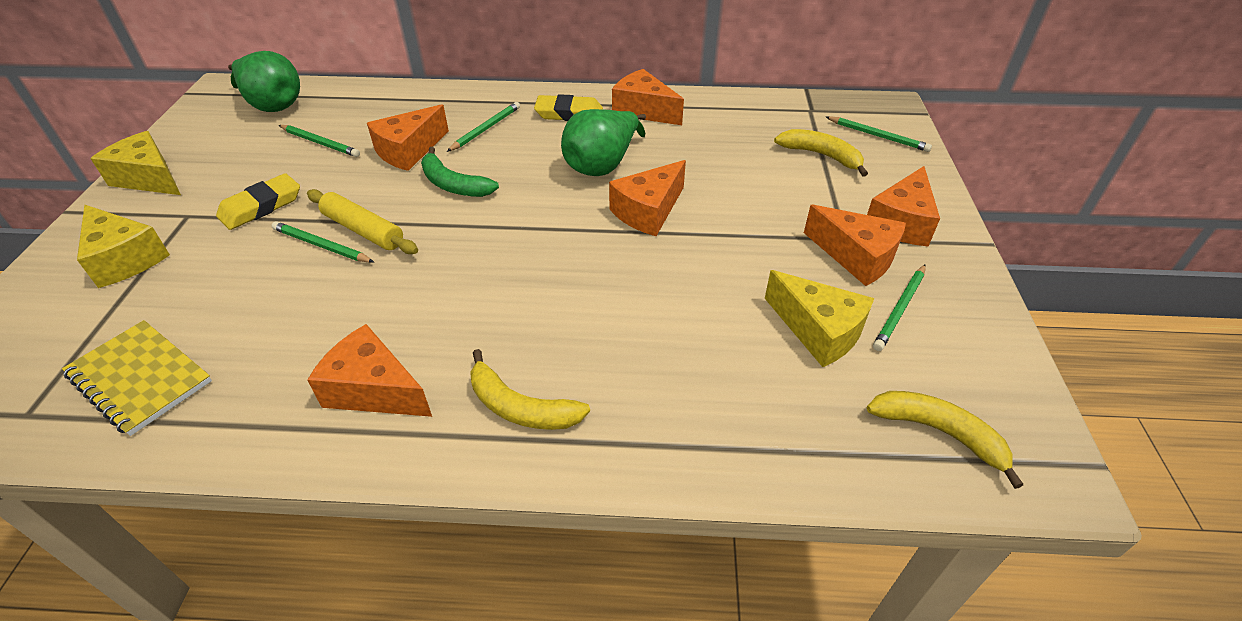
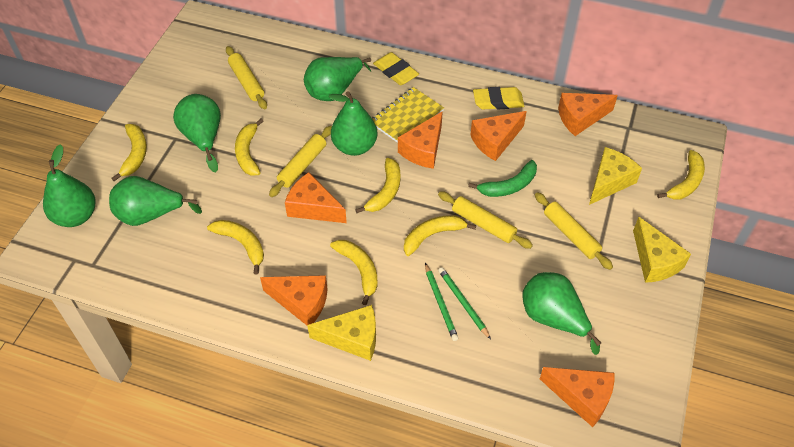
green pear: [228,51,300,112] [561,109,646,176] = 2 -> [43,144,96,227] [109,176,202,226] [173,94,221,172] [304,57,371,101] [328,91,377,156] [522,272,601,355] = 6
green pencil: [272,221,374,263] [279,125,360,157] [447,102,520,152] [826,116,932,152] [873,265,926,351] = 5 -> [425,263,458,341] [438,267,491,339] = 2
yellow banana: [470,349,590,430] [774,129,868,177] [867,391,1023,489] = 3 -> [111,124,147,181] [207,220,264,275] [235,119,263,176] [330,240,378,305] [355,158,401,213] [404,215,476,256] [657,150,705,200] = 7
yellow rolling pin: [307,189,418,254] = 1 -> [226,46,267,109] [269,126,332,197] [438,191,533,249] [535,192,613,270] = 4

